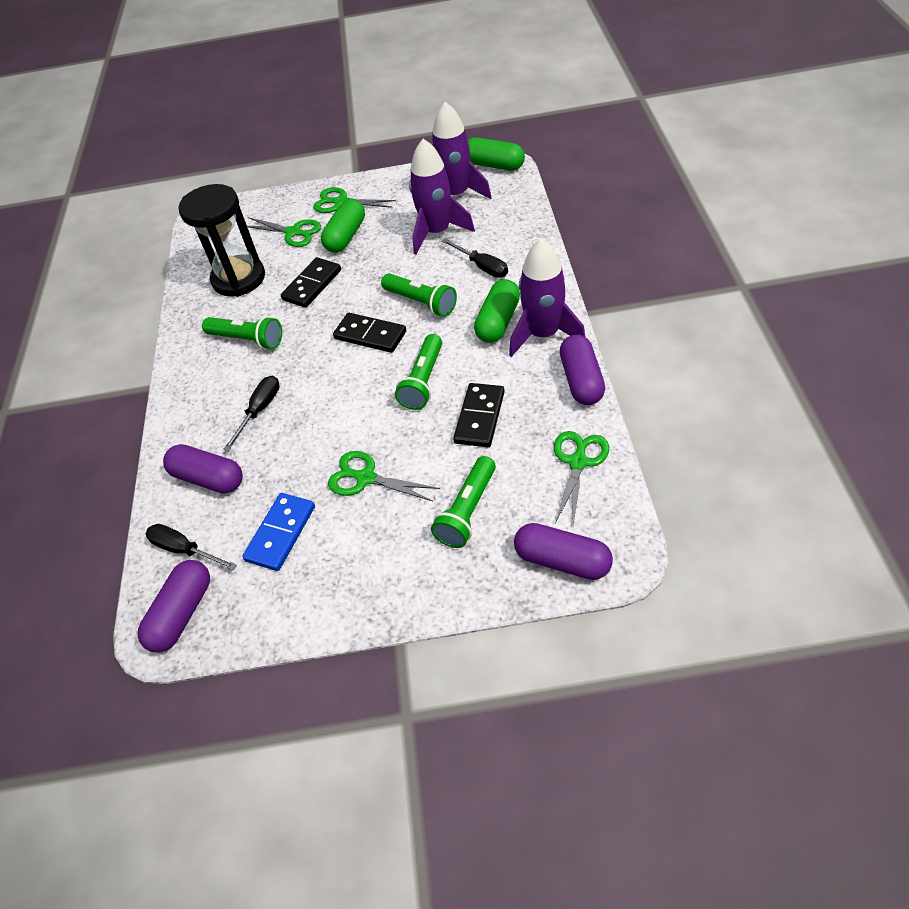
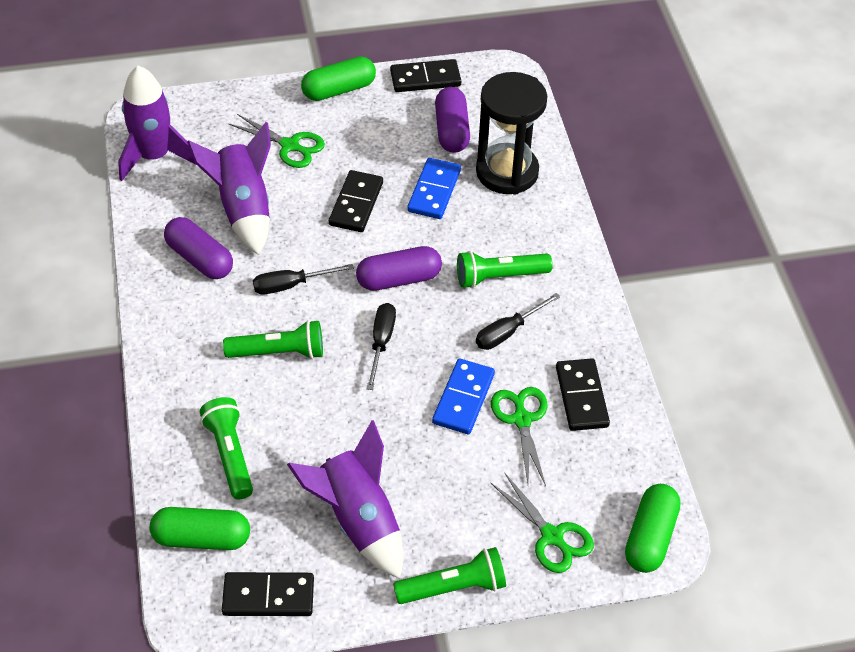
black domino: [281,257,341,308] [333,313,406,353] [453,383,505,447] = 3 -> [222,572,314,616] [329,170,383,232] [390,59,461,92] [556,358,610,431] = 4
blue domino: [242,493,315,571] = 1 -> [407,158,461,219] [432,359,495,434] = 2
green scissors: [247,217,321,247] [313,187,396,213] [328,451,440,501] [554,431,609,524] = 4 -> [229,114,325,168] [491,387,547,486] [491,472,594,573] = 3
purple capsule: [138,560,210,652] [163,444,243,493] [514,523,613,580] [560,335,605,405] = 4 -> [164,217,233,279] [356,246,442,291] [435,87,470,153] = 3

